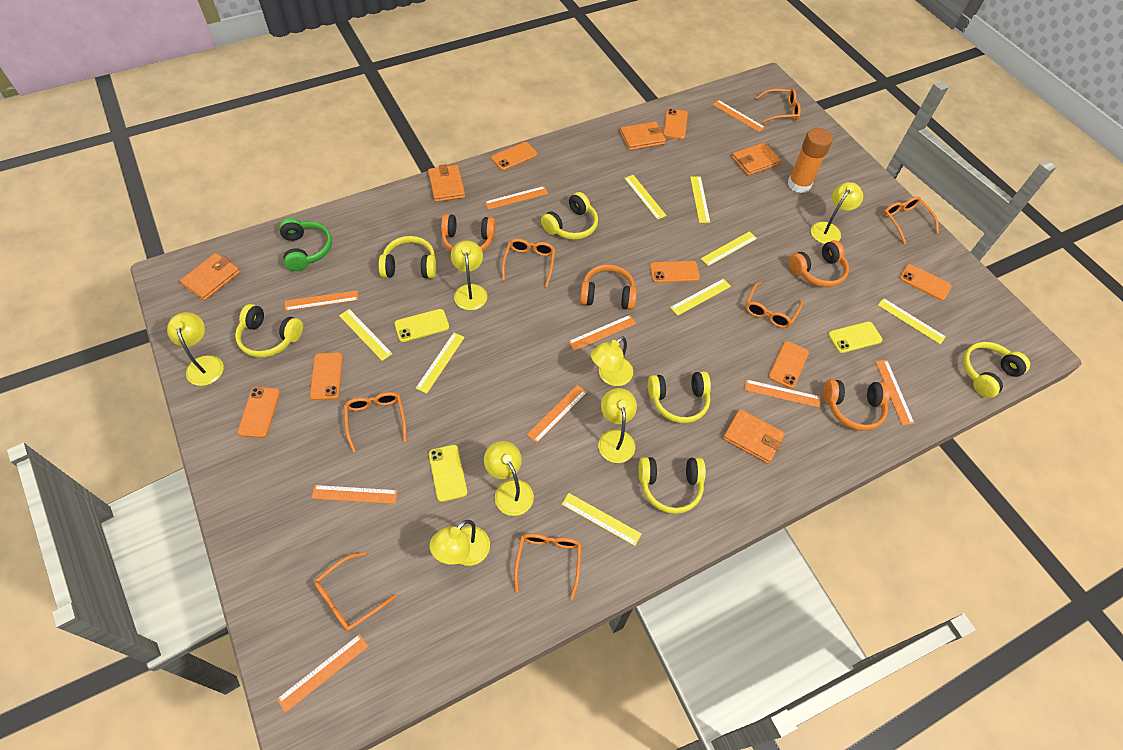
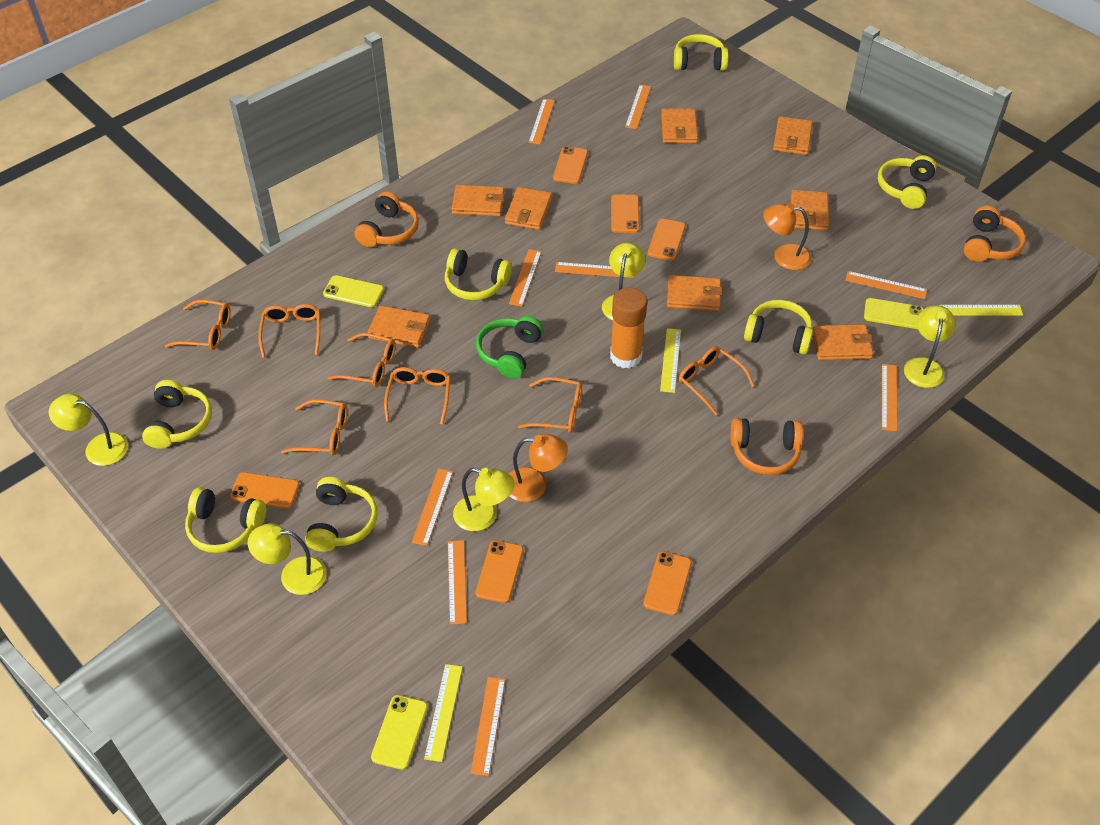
orange headphones: [441,214,496,252] [580,264,637,310] [789,240,849,287] [823,379,890,431] = 4 -> [354,191,419,247] [730,418,803,475] [964,205,1026,262] = 3
orange lamp: none = 0 -> [509,434,568,502] [763,203,811,270] = 2
orange phone: [237,387,280,438] [310,353,343,400] [492,142,537,171] [650,261,700,283] [663,109,688,139] [769,341,809,389] [900,264,952,301] = 7 -> [230,472,300,509] [476,540,524,603] [553,146,588,184] [611,194,640,233] [643,551,692,615] [648,219,686,261] = 6
orange wallet: [180,253,240,300] [428,164,465,202] [620,121,666,150] [723,409,785,464] [732,142,781,176] = 5 -> [367,306,430,348] [452,185,504,216] [505,187,552,230] [661,108,698,143] [667,275,722,311] [773,116,813,155] [791,190,829,231] [813,324,873,360] = 8
yellow headphones: [235,304,303,358] [378,236,436,278] [541,192,598,240] [639,457,706,514] [648,371,711,423] [963,342,1030,398] = 6 -> [142,380,212,449] [185,487,266,553] [305,477,377,552] [445,248,512,300] [674,34,728,71] [744,300,813,355] [878,155,937,209] = 7
yellow lamp: [167,312,224,386] [429,520,490,566] [451,240,487,310] [484,441,534,516] [591,336,633,386] [598,388,637,463] [811,182,863,244] = 7 -> [49,394,128,466] [247,523,327,595] [453,468,515,531] [602,243,646,321] [904,305,956,388] = 5
yellow ruler: [339,309,393,361] [416,333,465,394] [562,493,642,546] [624,175,667,220] [670,279,731,316] [690,177,710,223] [701,231,757,266] [878,298,946,344] = 8 -> [424,664,462,762] [660,328,681,393] [939,305,1023,316] = 3

